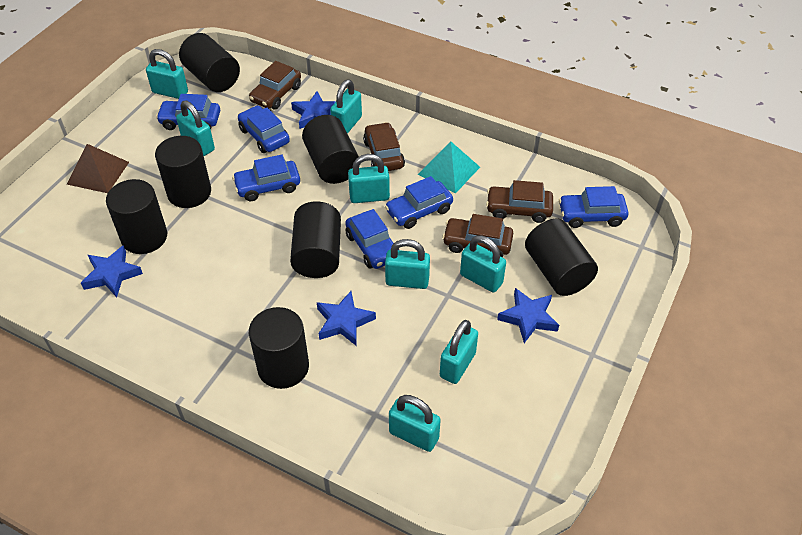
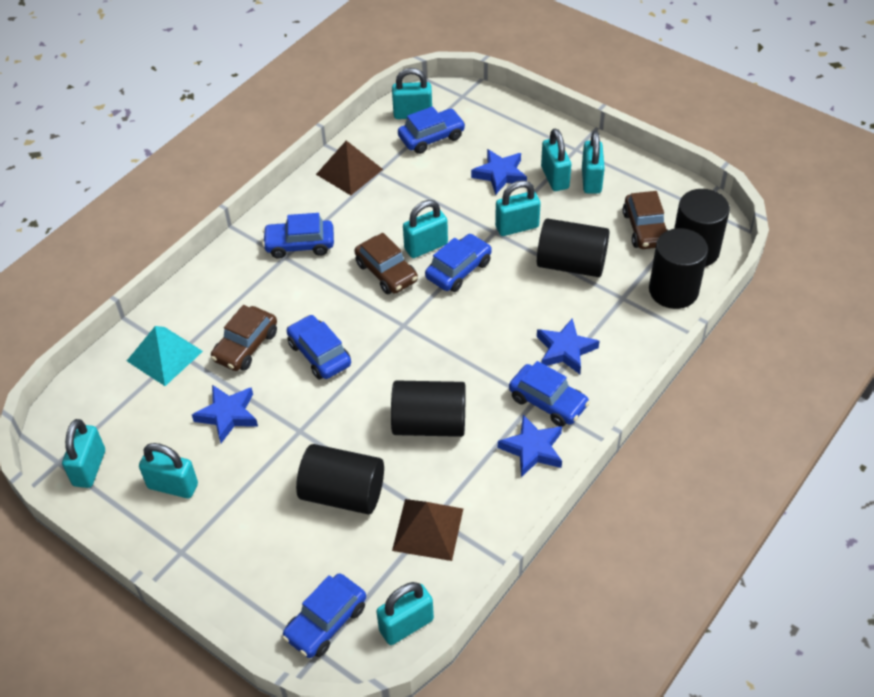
black cylinder: [106,179,167,254] [155,136,211,208] [179,33,240,92] [249,307,309,389] [290,201,341,278] [302,115,359,184] [525,218,598,296] = 7 -> [296,444,384,514] [391,380,466,437] [537,218,609,277] [649,228,708,309] [674,189,730,267] = 5
brown car: [249,61,301,110] [363,122,405,171] [442,214,513,257] [486,180,553,223] = 4 -> [211,305,277,371] [354,233,418,294] [623,191,668,249] = 3
brown pyramid: [67,144,129,193] = 1 -> [316,140,383,195] [392,499,463,561] = 2

